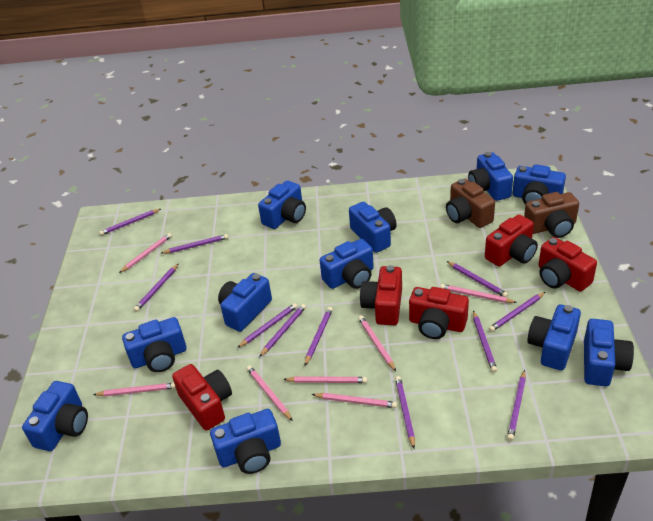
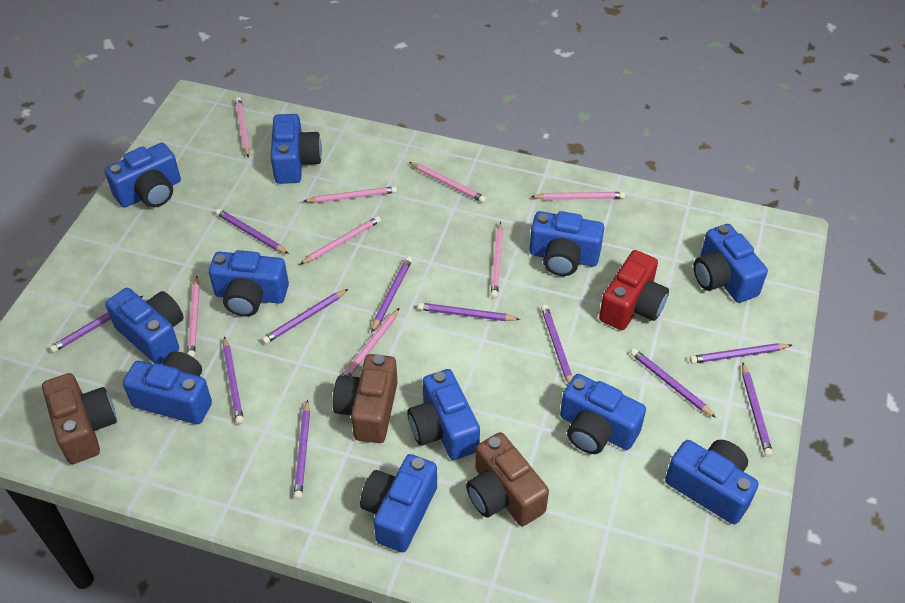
brown camera: [446,179,495,228] [524,192,579,238] = 2 -> [42,373,117,464] [332,354,398,443] [466,432,549,526] = 3
pink pencil: [93,383,176,396] [119,233,172,273] [247,365,293,421] [283,376,367,383] [312,393,397,408] [358,315,396,371] [440,284,517,303] = 7 -> [187,276,200,358] [235,97,250,157] [299,216,381,265] [303,186,397,203] [342,308,399,376] [409,162,486,203] [491,222,503,298] [531,192,625,200] = 8
red camera: [172,364,232,431] [360,265,402,325] [409,287,469,339] [485,215,538,266] [539,237,597,291] = 5 -> [599,250,669,330] = 1

